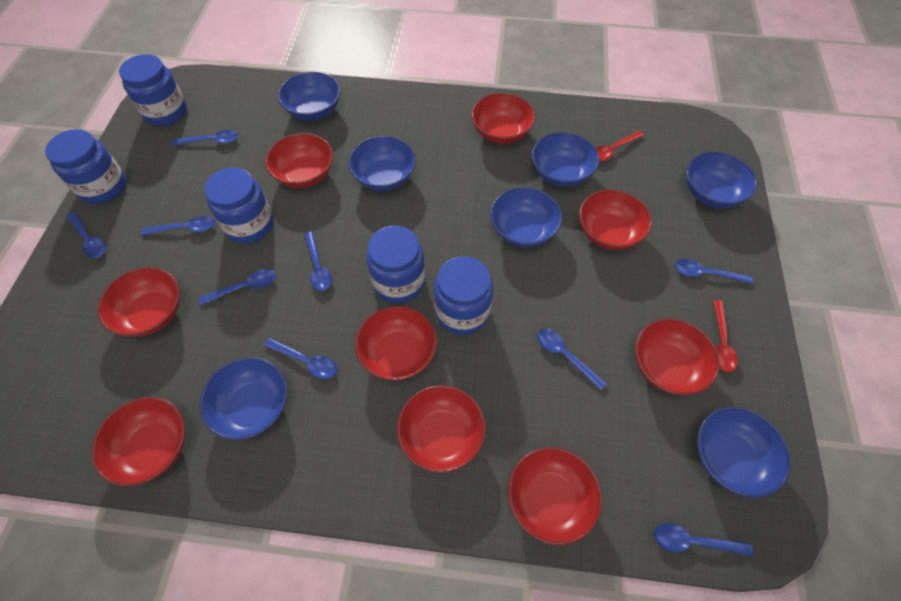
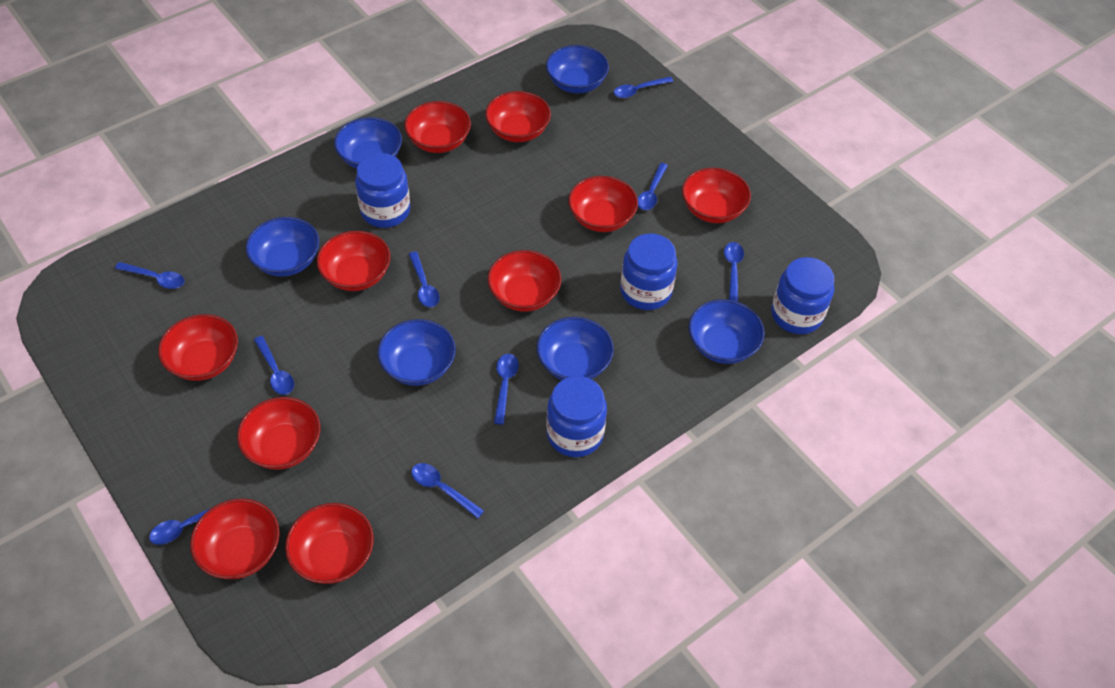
blue bowl: [199,357,287,440] [278,71,341,121] [348,136,416,191] [490,187,562,248] [532,132,599,187] [686,151,757,208] [697,407,791,498] = 7 -> [246,217,320,277] [334,117,402,169] [378,319,456,386] [537,317,614,380] [546,45,609,93] [689,299,765,364] = 6
blue jar: [45,129,126,204] [119,54,187,126] [204,167,274,244] [366,226,425,303] [434,256,493,335] = 5 -> [355,153,410,228] [546,376,607,457] [620,233,678,310] [771,257,834,334] = 4
red bowl: [92,397,185,487] [98,267,180,337] [265,133,333,188] [355,306,437,381] [397,385,486,473] [471,93,535,144] [508,447,603,545] [579,189,652,250] [635,318,720,396] = 9 -> [158,314,238,381] [190,499,280,579] [237,397,320,470] [285,503,374,584] [317,231,391,291] [404,101,471,153] [485,91,551,142] [488,250,561,312] [569,176,638,232] [682,168,751,223] = 10
red spoon: [596,131,644,161] [713,300,738,373] = 2 -> none = 0

